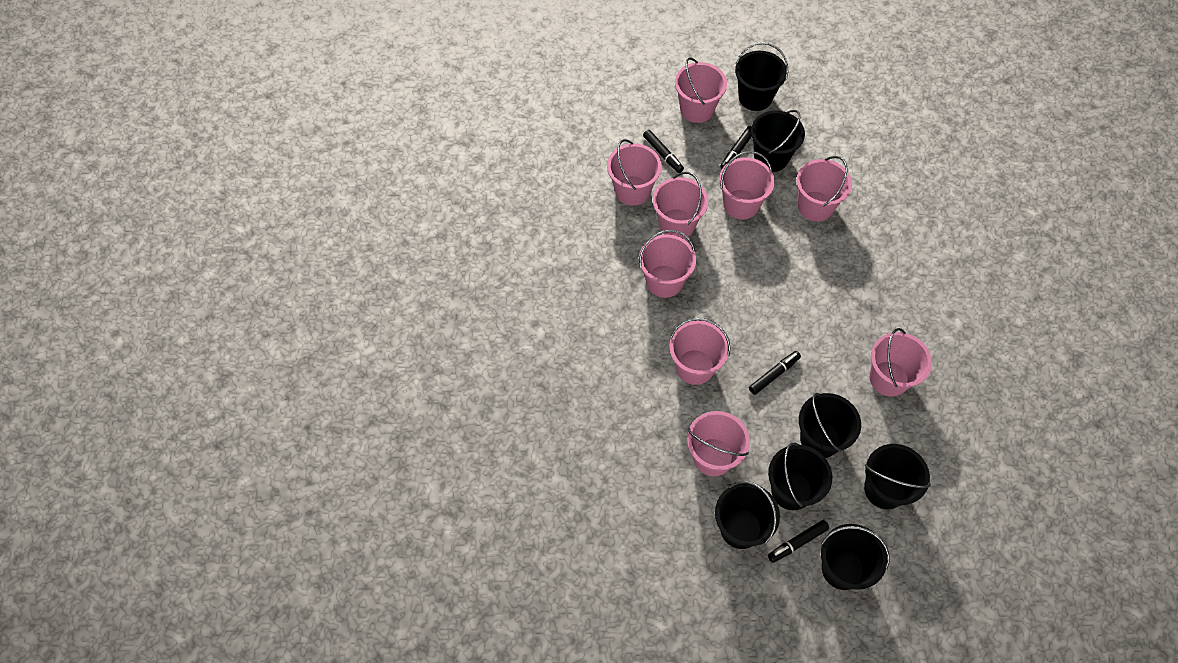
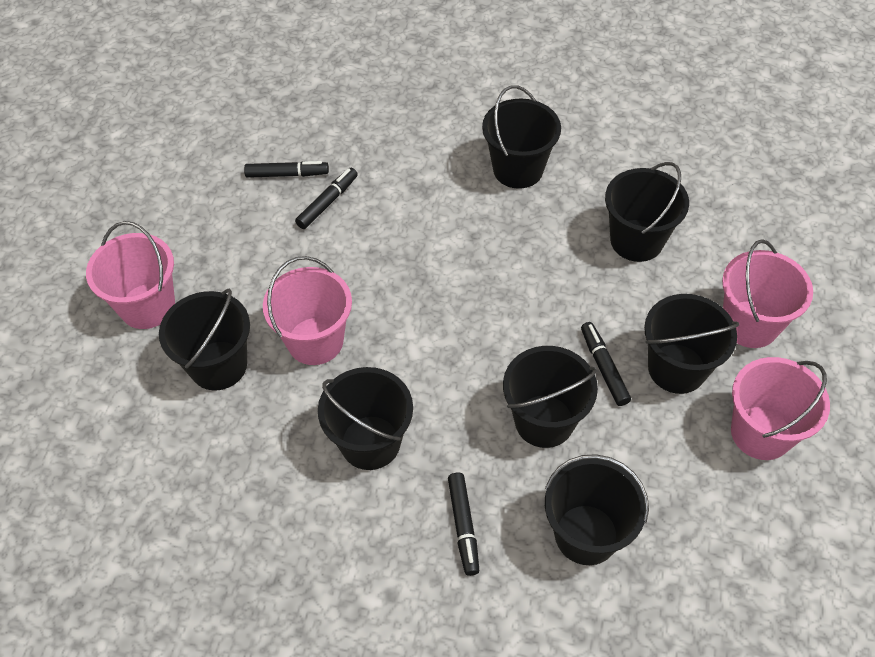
pink bucket: [607,139,662,206] [639,230,696,298] [653,172,708,239] [669,318,731,385] [675,58,727,123] [687,411,750,476] [719,151,775,220] [796,156,852,221] [870,328,932,397] = 9 -> [86,221,175,329] [263,256,352,365] [722,239,813,348] [731,357,830,460] = 4

